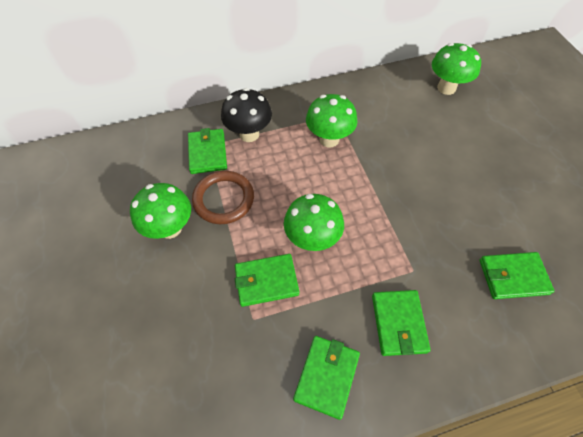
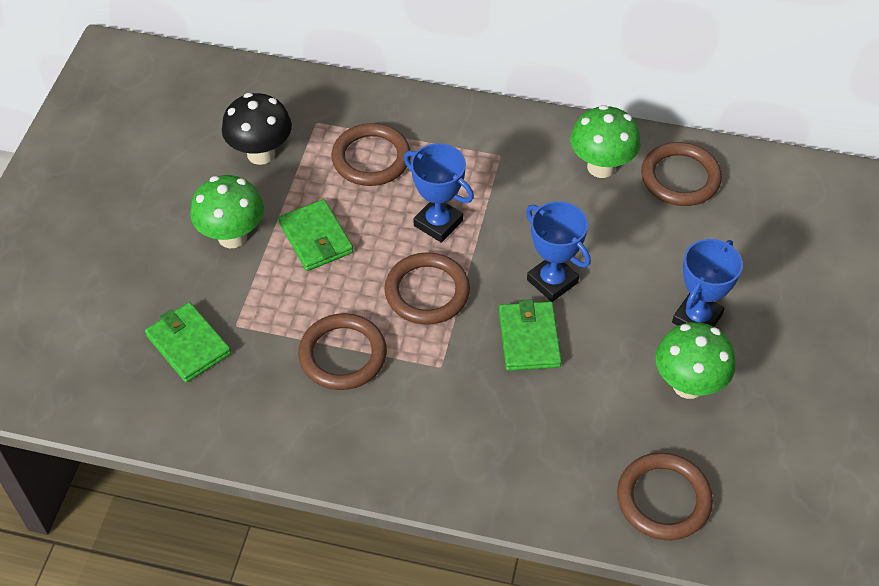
blue trophy: none = 0 -> [404,143,474,243] [526,201,591,302] [672,239,743,327] = 3
brown ring: [192,171,254,224] = 1 -> [298,313,387,390] [331,123,410,186] [384,252,470,325] [617,453,713,540] [641,142,722,206] = 5
green mushroom: [130,183,191,239] [284,194,344,251] [306,94,358,147] [432,43,481,95] = 4 -> [190,175,264,248] [570,105,641,178] [655,322,736,399] = 3
green wallet: [188,128,227,174] [235,254,299,307] [293,336,360,420] [372,290,431,356] [480,252,555,299] = 5 -> [145,302,231,383] [278,199,353,271] [499,299,562,371] = 3

